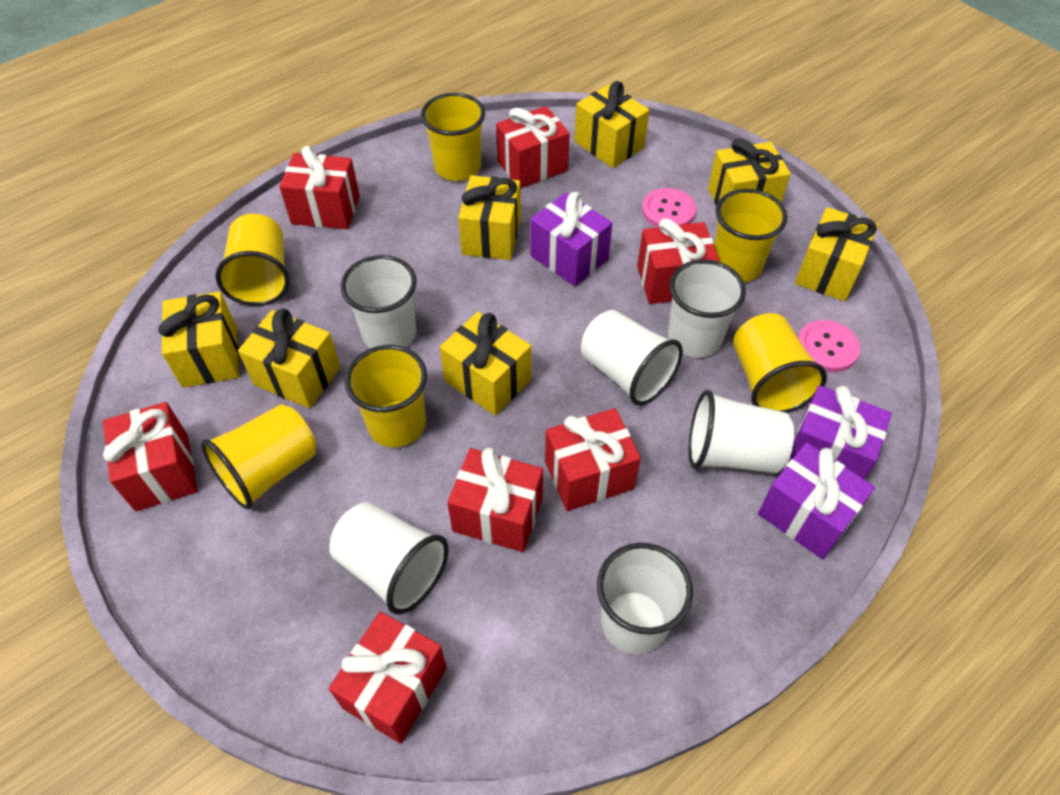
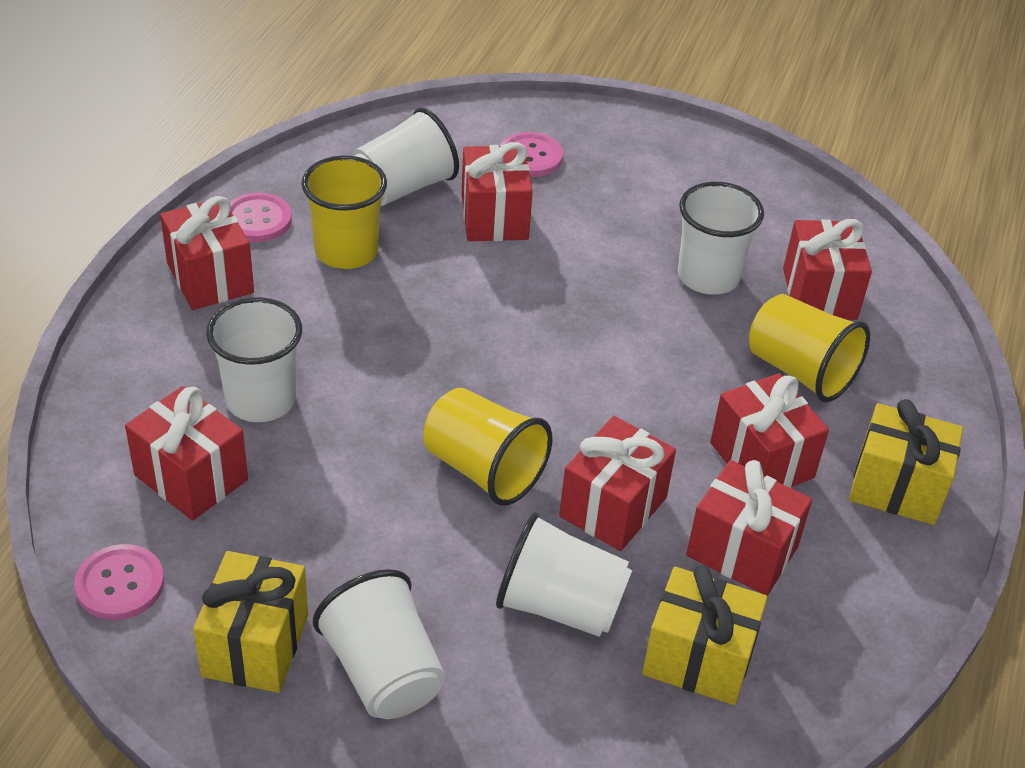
pink button: [642,188,696,227] [798,320,860,372] = 2 -> [74,544,164,620] [230,193,292,242] [500,132,563,177] = 3
purple gift: [530,192,612,287] [758,443,875,559] [787,385,892,479] = 3 -> none = 0
white cup: [329,502,448,615] [341,255,417,348] [581,310,683,406] [597,543,693,654] [668,259,746,358] [689,390,794,473] = 6 -> [206,297,302,422] [313,569,445,719] [353,108,459,206] [496,512,632,637] [678,182,764,295] = 5
yellow cup: [201,404,316,509] [215,214,290,306] [345,345,427,447] [421,93,485,181] [714,189,788,282] [733,313,827,413] = 6 -> [302,156,387,269] [423,388,552,506] [749,294,870,402] = 3
yellow gift: [158,291,239,388] [238,308,340,408] [440,312,531,416] [458,175,521,260] [574,81,649,168] [708,138,791,205] [795,207,879,301] = 7 -> [193,551,308,693] [642,565,768,705] [849,399,963,525] = 3

